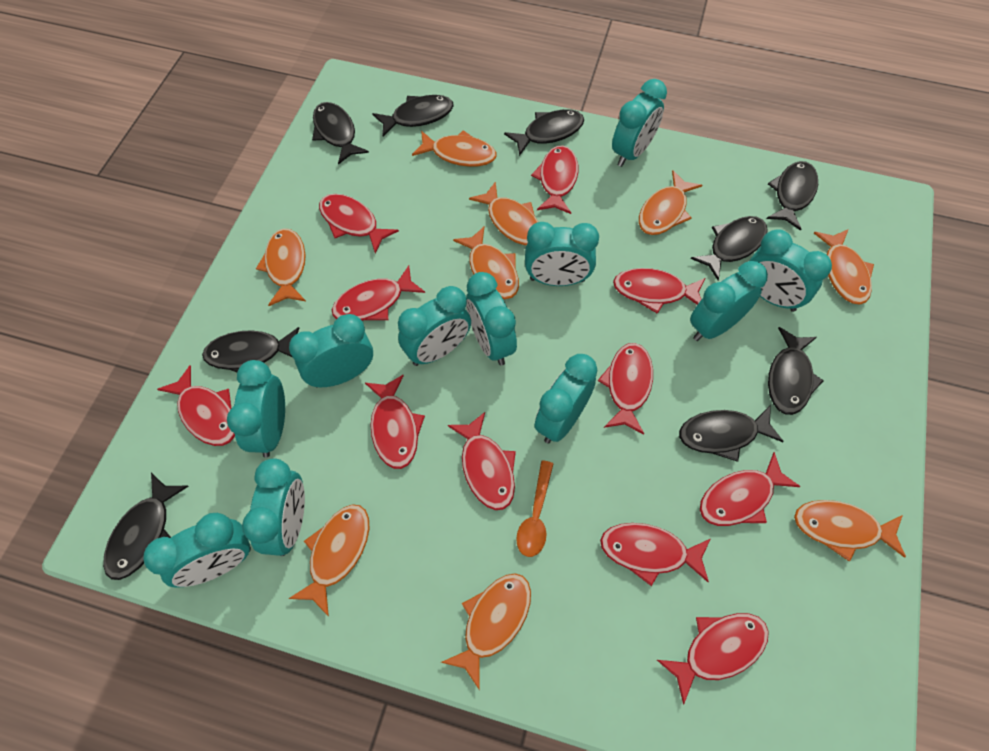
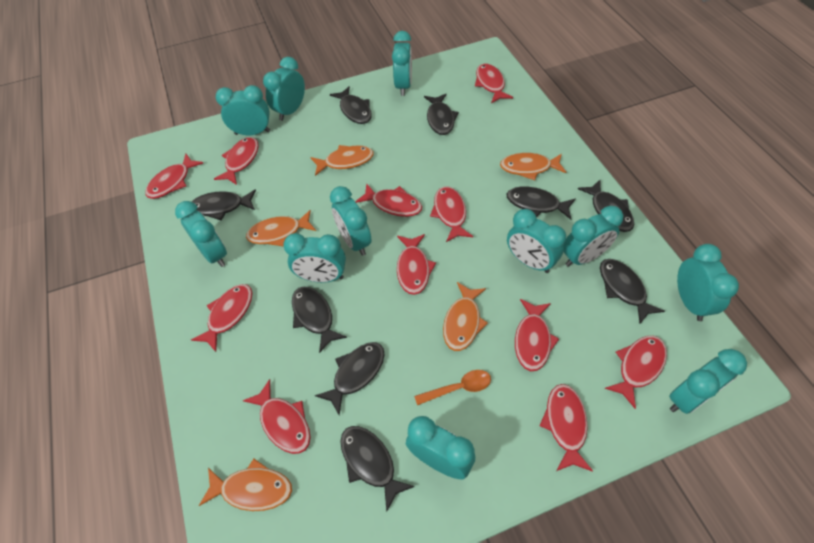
orange fish: [256,228,306,306] [288,504,369,617] [412,130,497,167] [441,573,531,689] [453,227,519,299] [469,181,538,245] [639,170,702,235] [794,500,906,562] [814,229,874,304] = 9 -> [199,459,292,511] [246,210,316,246] [310,145,374,176] [443,282,488,351] [500,153,566,180] = 5

